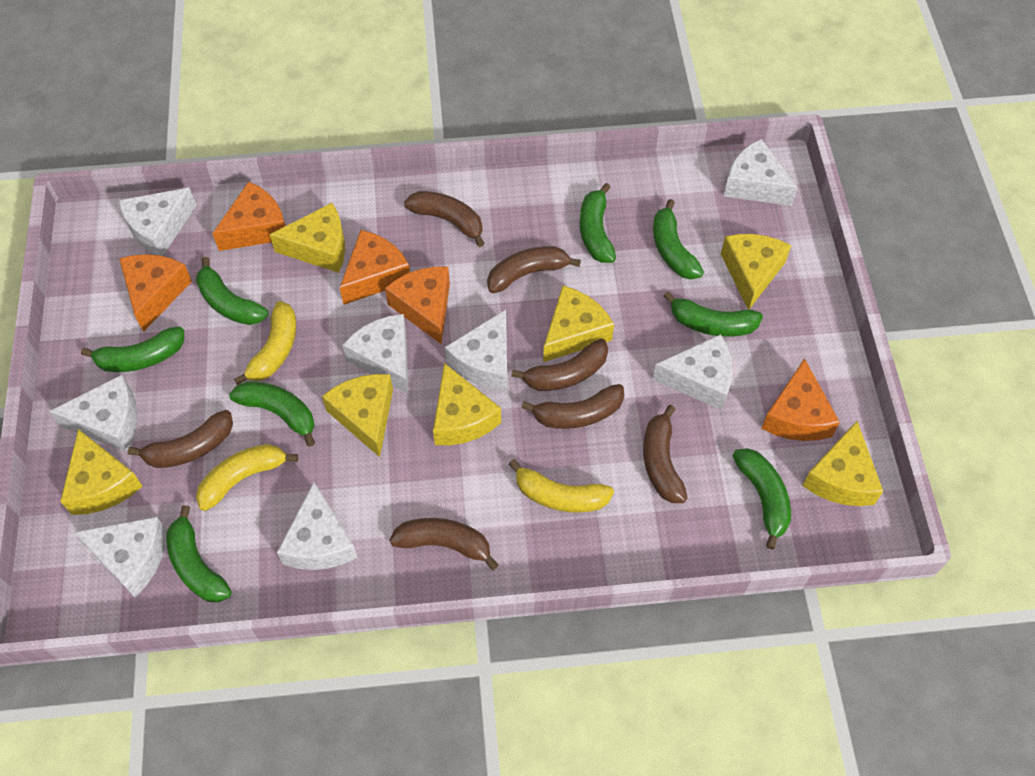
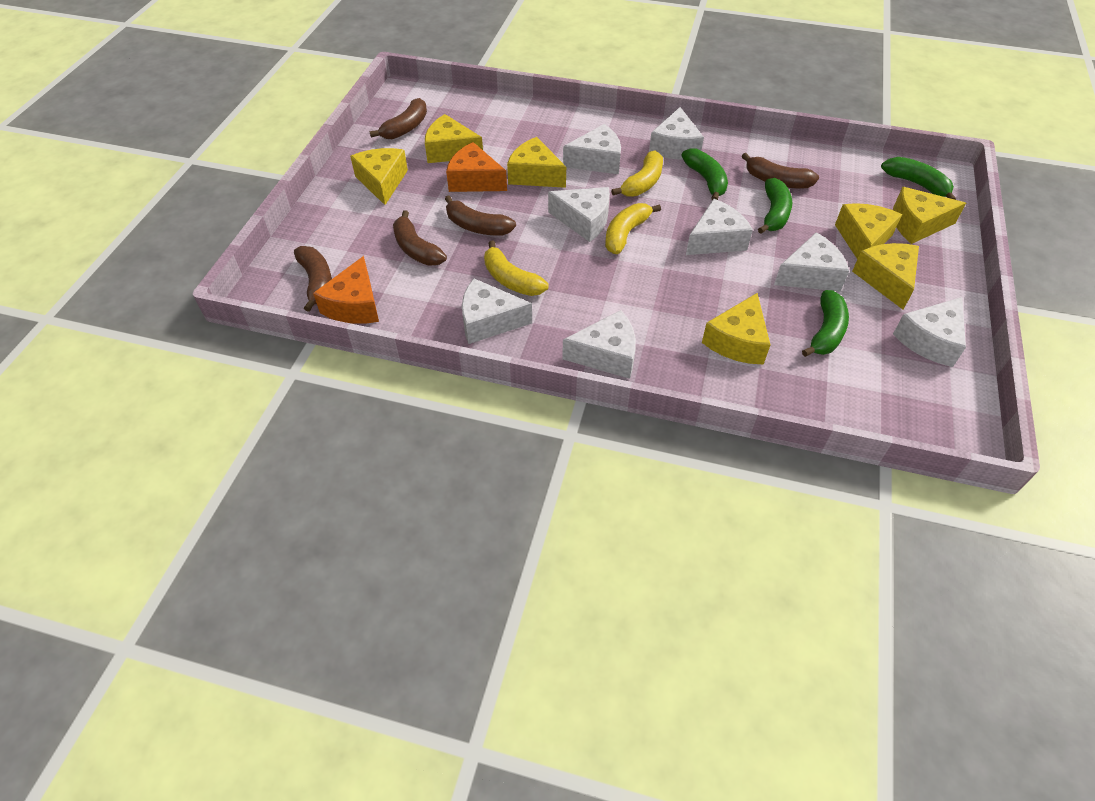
brown banana: [128,410,233,468] [389,518,499,570] [404,191,485,247] [487,246,581,293] [511,339,608,391] [521,384,624,429] [643,405,687,503] = 7 -> [294,246,332,312] [370,98,427,139] [393,210,447,266] [445,195,516,236] [742,153,819,189] = 5
green banana: [81,326,184,372] [166,505,231,603] [196,257,268,325] [229,381,315,447] [580,183,616,263] [653,199,704,279] [663,292,763,337] [732,448,791,549] = 8 -> [681,148,728,200] [758,178,792,234] [802,290,849,357] [881,157,956,200] = 4
orange cheese: [119,254,192,332] [212,182,285,251] [340,230,410,305] [385,267,450,345] [761,358,840,441] = 5 -> [313,256,379,324] [446,142,507,192] = 2

